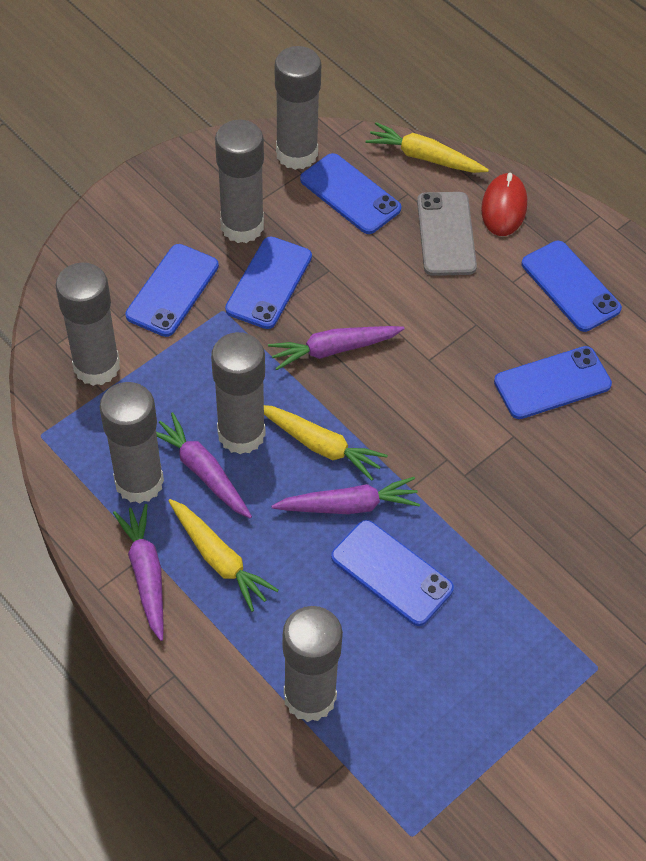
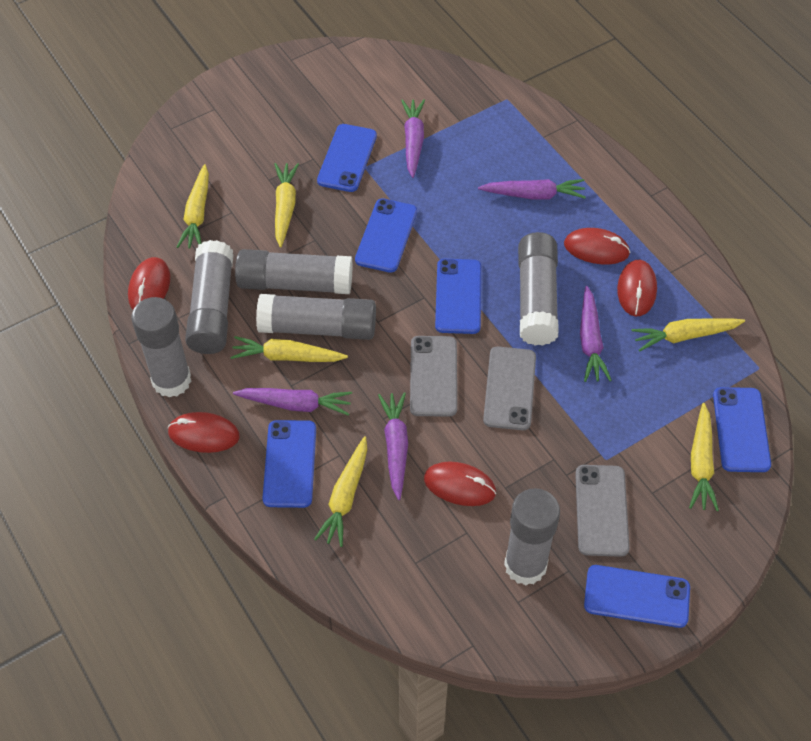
grey phone: [417,192,477,276] = 1 -> [410,336,457,417] [483,347,536,430] [575,465,630,557] = 3
purple carrot: [113,504,164,641] [156,412,252,518] [268,326,405,370] [271,477,420,514] = 4 -> [233,388,352,416] [378,392,408,500] [401,99,425,178] [478,179,586,200] [580,286,612,382] = 5
red mouse: [481,173,527,236] = 1 -> [128,257,170,310] [167,412,240,453] [424,461,497,506] [564,228,630,264] [617,260,657,316] = 5
yellow carrot: [169,499,278,612] [264,405,388,481] [365,122,489,173] = 3 -> [177,164,209,248] [230,336,348,362] [274,163,299,247] [314,436,367,547] [631,318,745,351] [689,403,719,511] = 6

